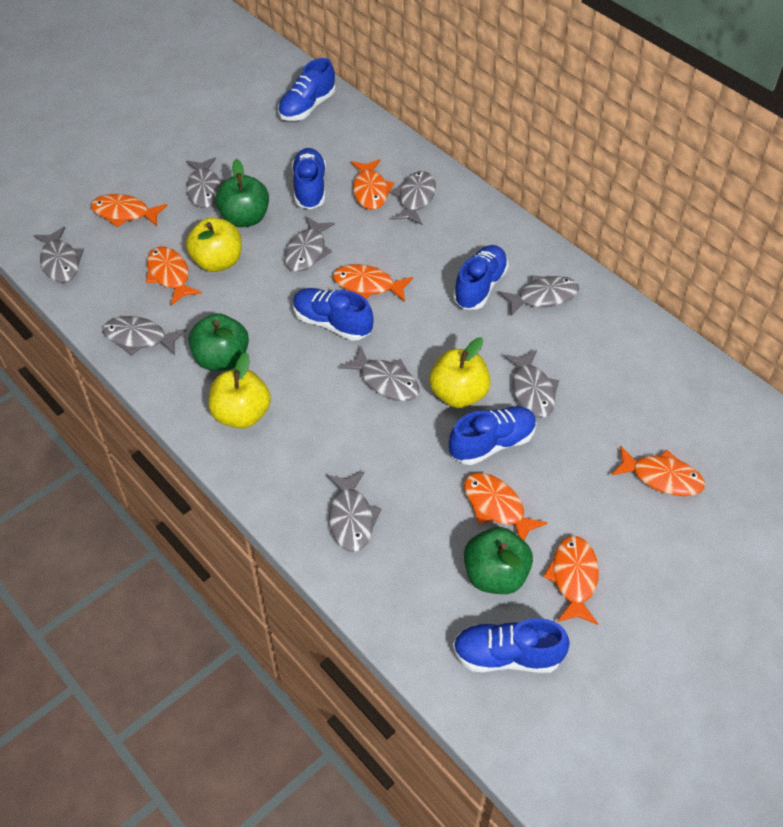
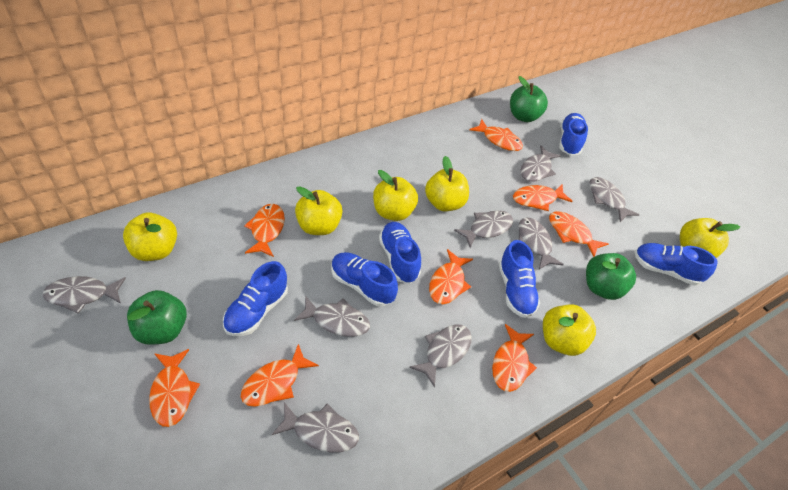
grey fish: [33,227,84,283] [102,316,187,356] [186,157,226,208] [284,216,335,272] [327,471,382,552] [339,347,419,401] [392,171,436,225] [499,275,579,316] [503,350,559,418] = 9 -> [43,276,126,313] [272,402,359,453] [294,296,370,337] [409,324,472,388] [454,211,513,248] [518,218,564,269] [521,145,561,182] [589,177,640,222] = 8
orange fish: [91,194,168,227] [146,246,202,305] [333,264,413,302] [351,159,394,210] [464,473,548,540] [543,536,599,625] [611,445,705,496] = 7 -> [149,349,200,427] [241,344,319,407] [244,204,285,257] [429,249,473,304] [470,119,523,151] [492,324,537,392] [513,184,573,211] [549,211,609,257] = 8
yellow apple: [186,218,241,272] [208,353,271,429] [429,337,491,408] = 3 -> [123,212,177,261] [295,186,343,235] [373,170,418,221] [425,156,469,211] [543,304,596,356] [680,218,740,258] = 6

